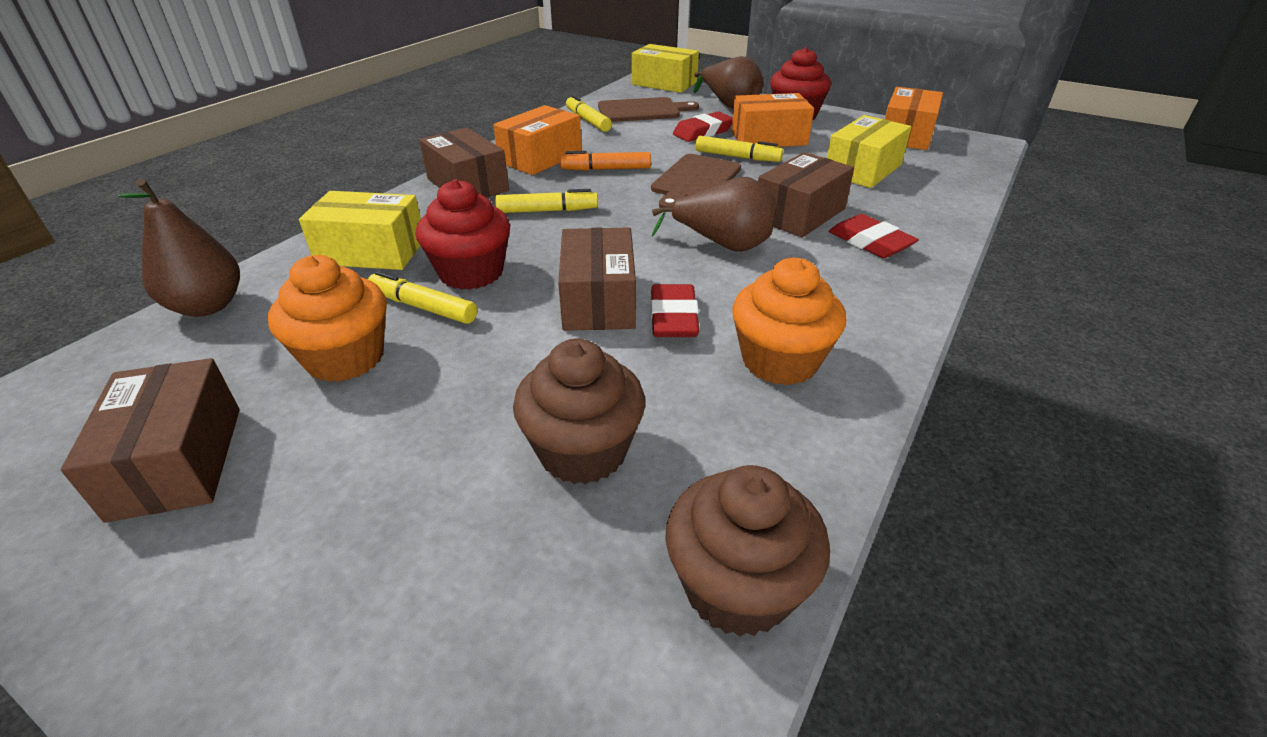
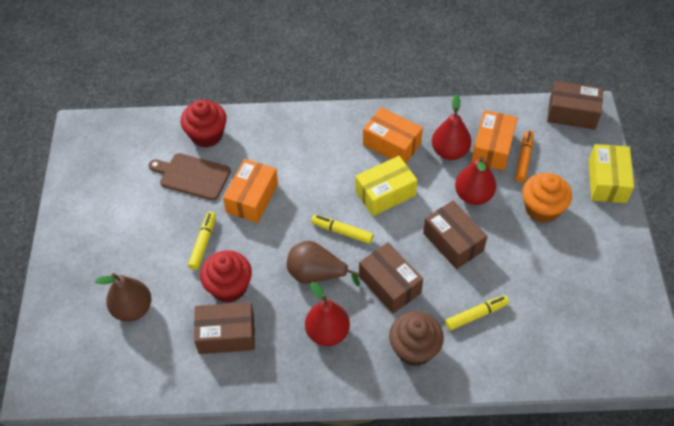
brown cupcake: [513,339,645,484] [665,465,830,637] = 2 -> [389,311,444,366] = 1
brown cutting board: [598,97,699,122] [651,154,741,208] = 2 -> [149,153,231,200] = 1
brown pear: [117,179,240,317] [652,177,776,252] [694,56,763,109] = 3 -> [95,273,151,322] [287,241,360,286] = 2
orange cupcake: [268,255,387,382] [732,258,846,385] = 2 -> [522,173,572,223] = 1
red eraser: [651,284,700,337] [673,112,733,142] [829,214,919,258] = 3 -> none = 0
red pear: none = 0 -> [305,282,350,346] [432,94,471,160] [455,156,496,205] = 3
yellow box: [299,191,421,270] [632,44,699,93] [827,115,911,188] = 3 -> [355,156,417,216] [589,144,634,203] = 2
yellow marker: [368,271,477,324] [495,189,598,213] [566,95,612,132] [695,136,783,162] = 4 -> [188,212,216,270] [311,215,374,244] [445,295,509,331] = 3

